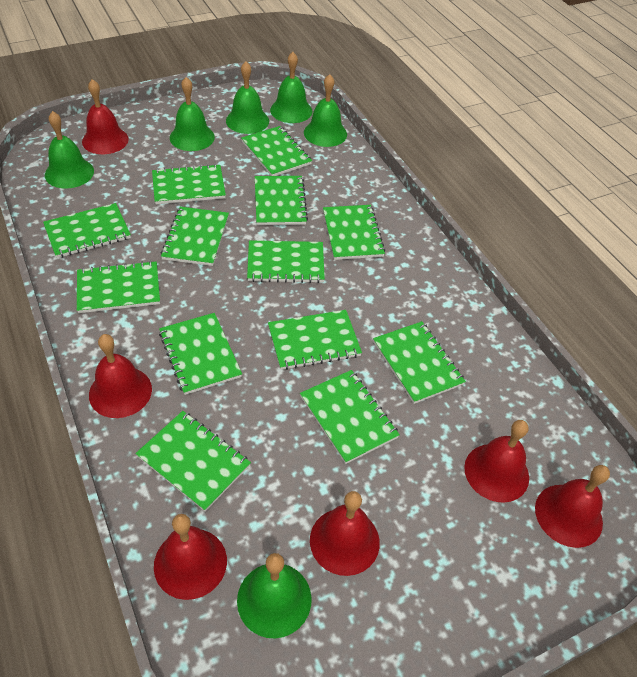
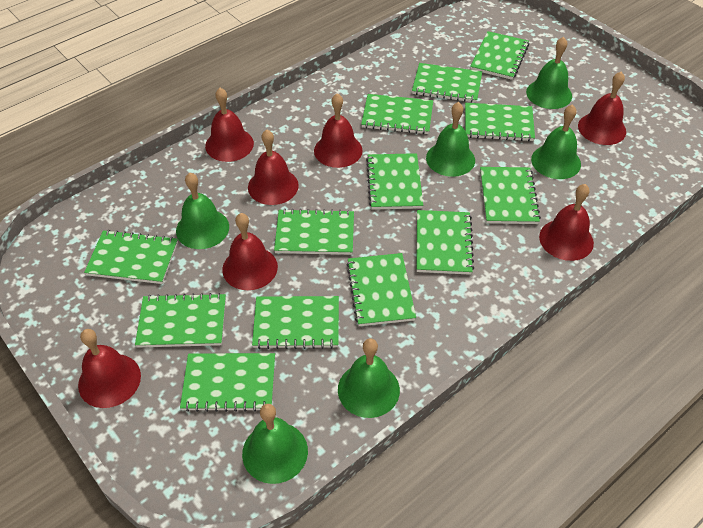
red bell: [82,79,129,154] [89,334,152,418] [154,514,227,600] [310,491,380,576] [464,420,529,503] [535,465,610,548] = 6 -> [78,329,141,408] [205,88,254,162] [222,213,278,290] [248,130,299,205] [314,93,363,168] [539,184,594,261] [578,71,626,145] = 7

